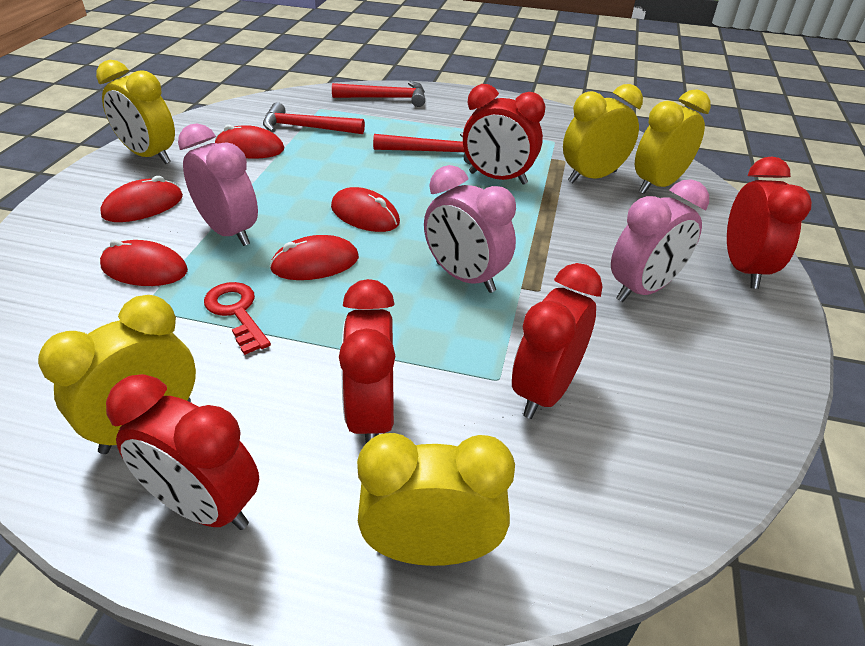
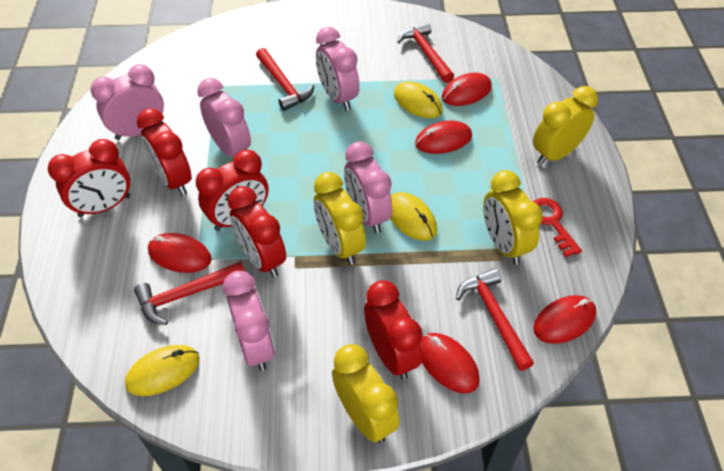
pink clock: [178,123,258,246] [424,165,516,293] [611,179,709,302] = 3 -> [90,65,164,140] [197,78,251,156] [223,271,275,371] [316,27,360,111] [344,141,392,234] = 5
red hammer: [263,102,365,134] [332,81,425,107] [373,132,472,165] = 3 -> [134,262,245,325] [256,48,314,111] [397,22,454,83] [456,268,534,371] = 4
yellow clock: [38,295,196,454] [96,60,175,164] [357,433,515,566] [563,84,643,183] [635,89,711,194] = 5 -> [314,172,366,265] [332,344,400,443] [483,170,543,265] [533,86,598,165] = 4
yellow mouse: none = 0 -> [125,345,200,396] [390,192,437,241] [394,81,443,118] = 3

